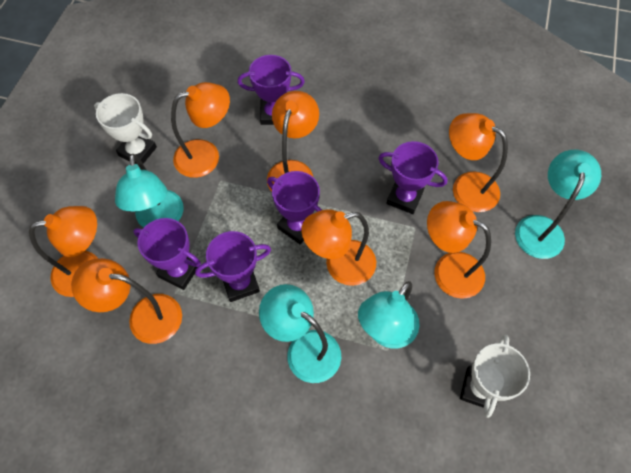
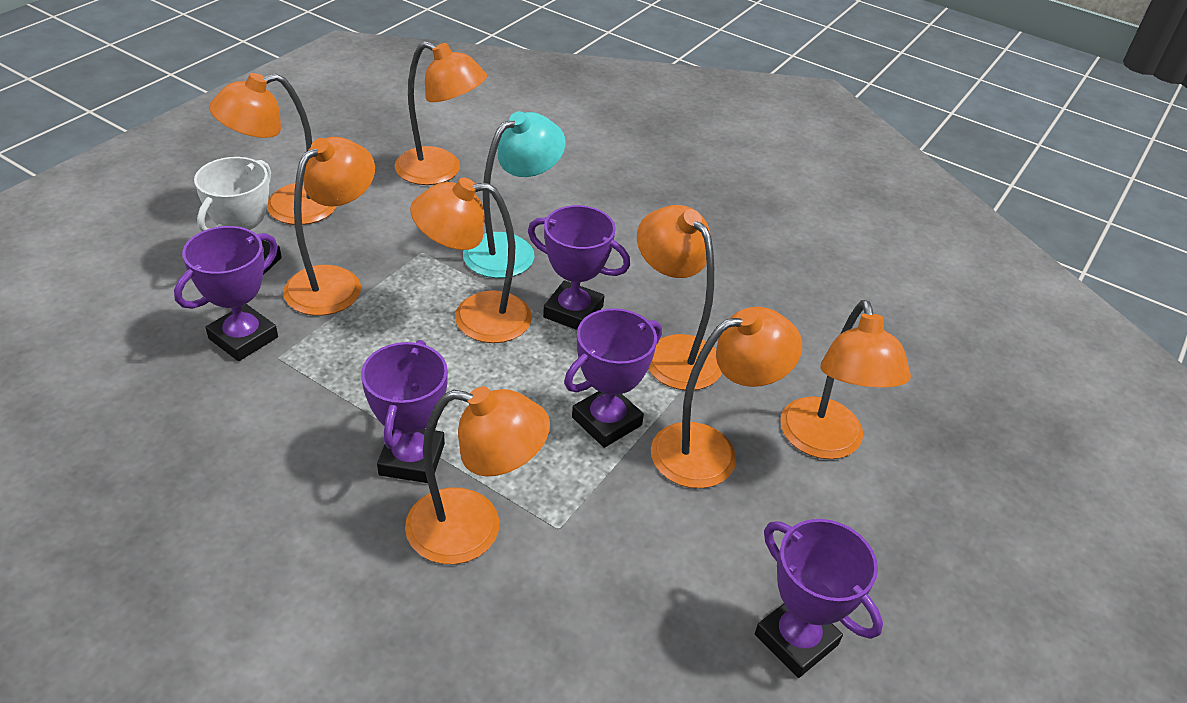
orange lamp: [29,206,98,297] [71,258,182,344] [171,82,230,178] [267,91,319,192] [301,209,376,286] [427,201,491,299] [449,113,508,212] = 7 -> [209,73,337,225] [283,137,375,316] [394,41,487,185] [405,386,550,564] [410,178,532,343] [637,205,722,390] [651,307,802,488] [780,300,911,459] = 8
turquoise lamp: [115,154,184,228] [259,284,341,383] [358,281,420,349] [515,150,601,259] = 4 -> [463,111,566,278] = 1
white trophy: [94,93,157,165] [460,335,530,418] = 2 -> [194,157,282,275] = 1

